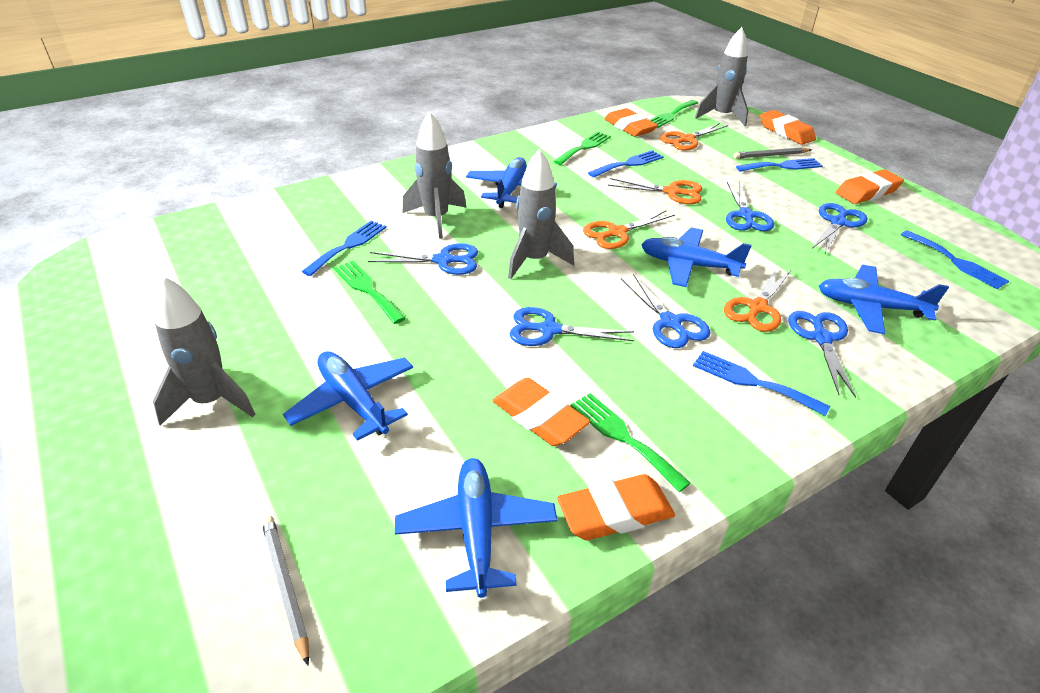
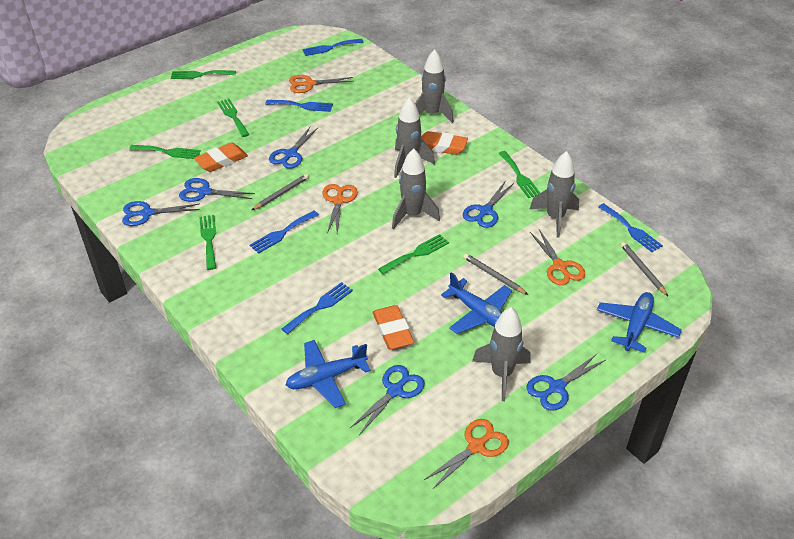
blue plane: [283,351,413,441] [395,458,557,598] [466,157,557,208] [641,228,752,287] [819,265,949,334] = 5 -> [286,340,371,408] [441,272,512,334] [597,292,682,353] = 3
green fork: [334,261,406,324] [553,132,611,165] [571,393,691,492] [650,100,698,128] = 4 -> [129,145,201,159] [171,70,236,79] [199,215,216,270] [217,99,249,137] [378,234,449,274] [499,151,540,198] = 6
grey pencil: [261,515,309,666] [734,147,812,159] = 2 -> [252,174,309,210] [463,253,528,295] [620,242,668,296] = 3
grey rocket: [153,276,255,426] [403,111,467,239] [508,149,574,279] [695,27,748,126] = 4 -> [392,148,440,229] [394,97,435,178] [415,49,454,123] [472,307,531,401] [530,151,579,238] = 5
orange eraser: [493,378,590,446] [557,474,675,540] [604,108,658,137] [760,110,816,145] [836,169,904,204] = 5 -> [194,143,248,172] [373,305,414,350] [421,131,468,155] = 3

